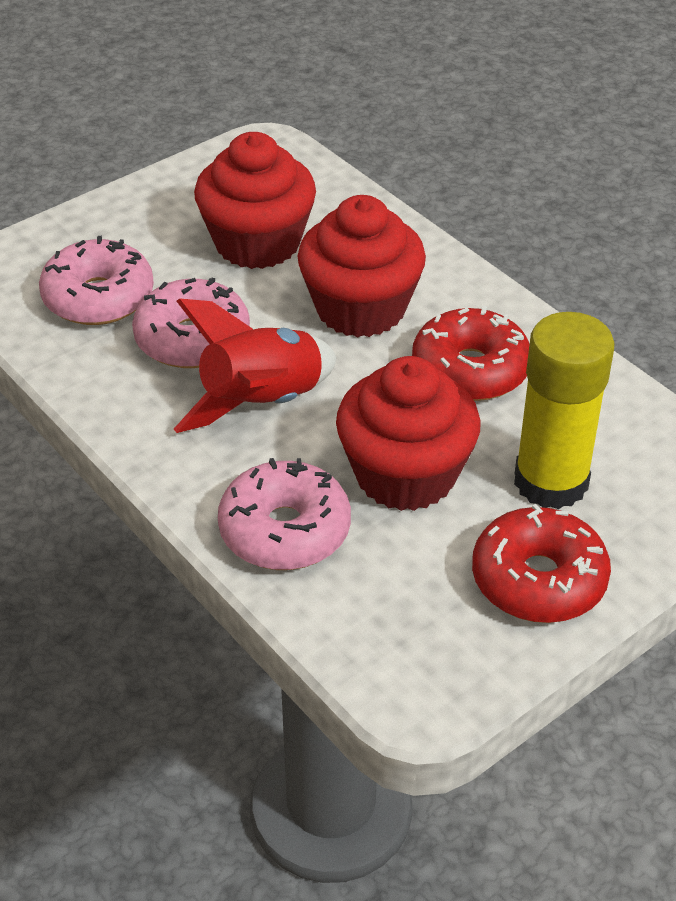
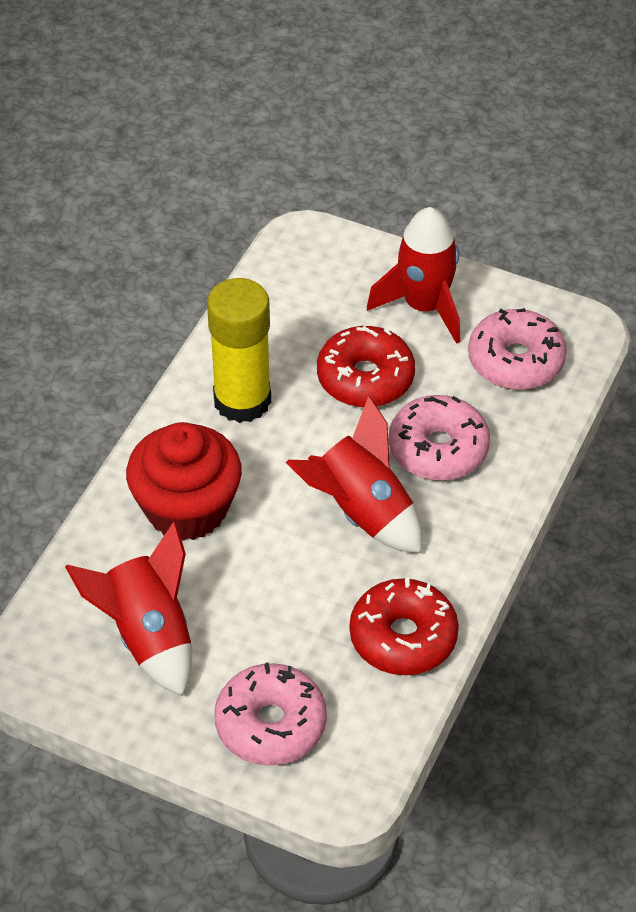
red cupcake: [194,132,316,269] [298,195,426,337] [336,356,481,511] = 3 -> [126,422,242,541] = 1
red rocket: [174,299,336,433] = 1 -> [65,521,192,696] [286,396,422,553] [367,207,460,344] = 3

